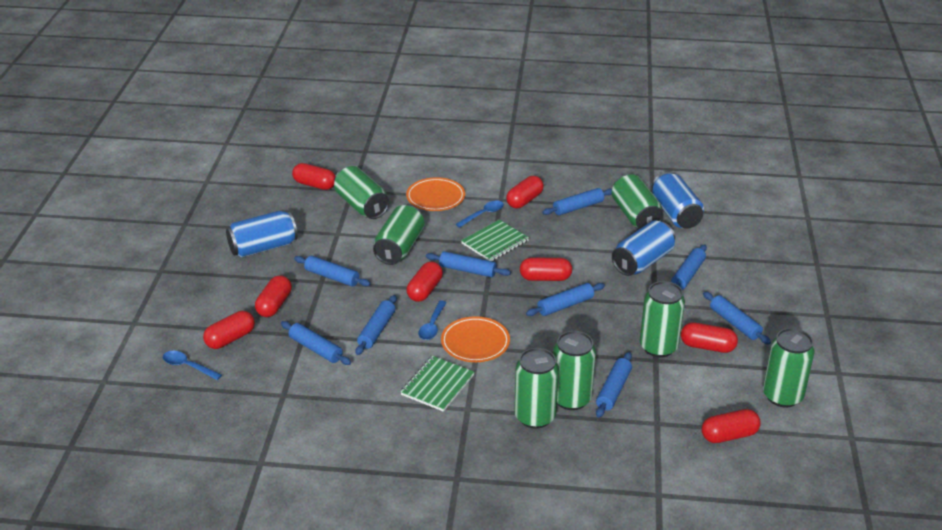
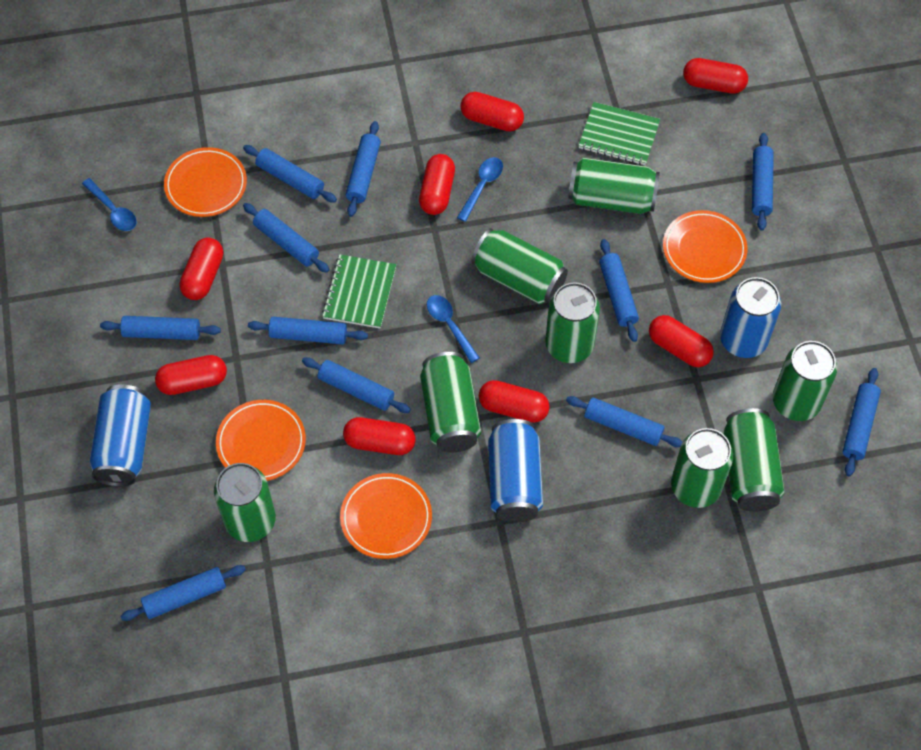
blue rolling pin: [281,321,351,365] [294,256,371,287] [356,295,397,355] [426,251,511,277] [526,283,605,316] [543,188,612,215] [596,352,632,418] [671,244,707,290] [703,292,771,344] = 9 -> [100,316,221,340] [120,565,246,621] [243,145,337,203] [243,203,330,273] [248,317,368,345] [302,357,411,413] [346,121,381,217] [566,396,682,447] [599,239,639,342] [752,133,774,231] [843,368,881,476] = 11
green can: [334,166,390,219] [373,205,425,265] [514,348,559,429] [553,331,596,410] [612,174,664,229] [640,281,685,357] [763,328,815,407] = 7 -> [214,463,276,542] [420,352,481,453] [472,228,568,304] [545,282,600,363] [568,158,660,214] [671,428,733,508] [724,408,785,512] [773,341,837,421] = 8
orange plate: [406,177,465,211] [441,316,510,362] = 2 -> [164,147,247,217] [216,400,306,481] [340,473,432,559] [663,210,748,283] = 4

